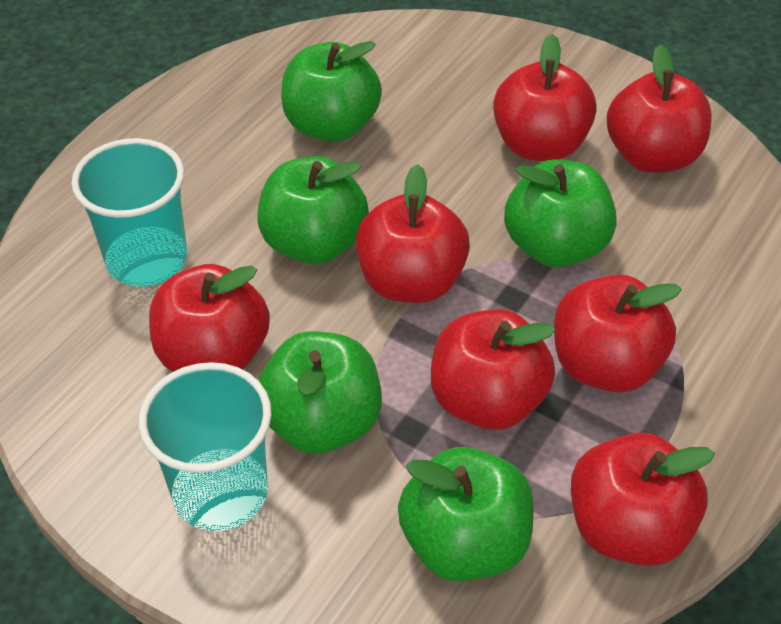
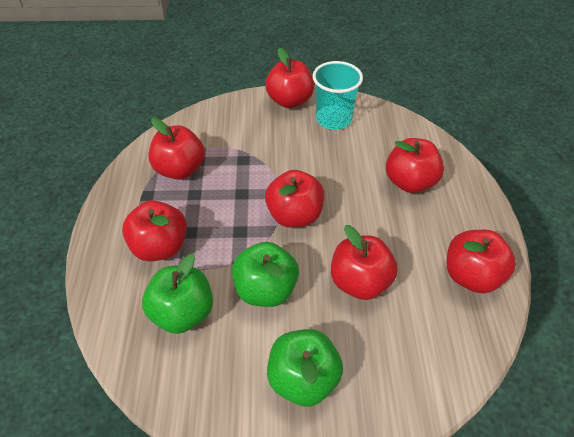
green apple: [258,156,369,264] [258,331,382,454] [281,41,382,142] [398,447,533,581] [504,159,617,268] = 5 -> [142,254,213,334] [232,242,299,307] [267,329,343,407] = 3
turquoise cup: [71,138,187,287] [138,362,272,531] = 2 -> [312,61,363,130] = 1

